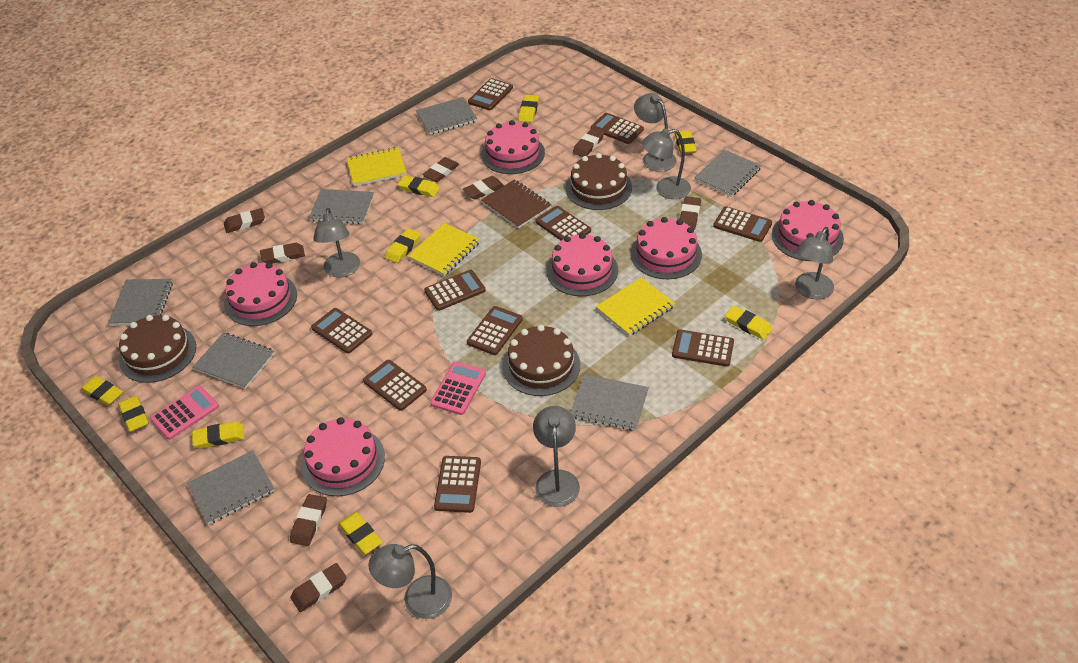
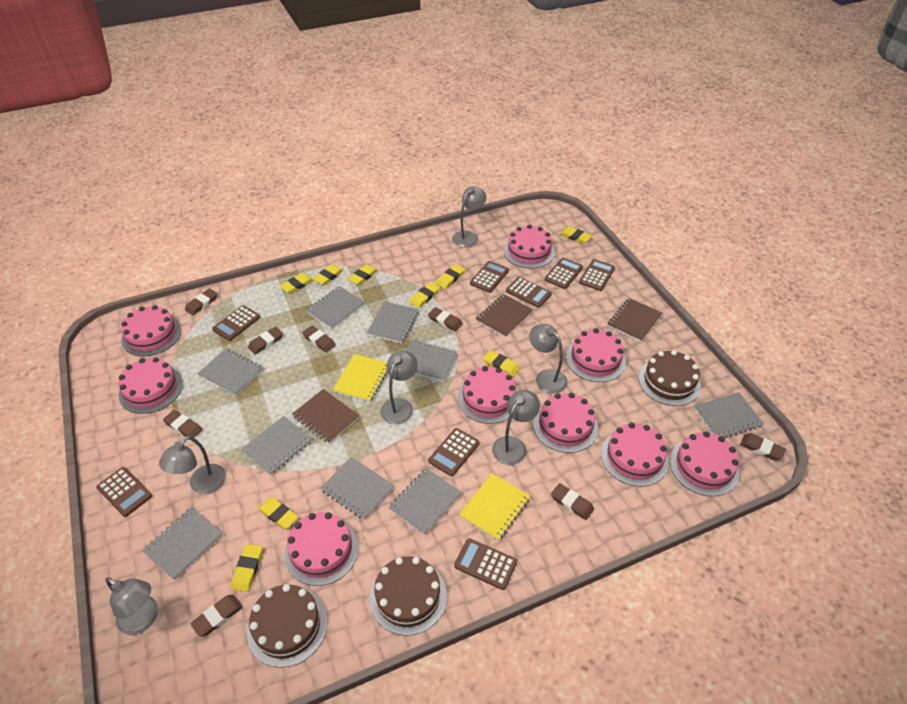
brown calculator: [311,308,372,354] [363,360,427,411] [424,270,486,311] [434,456,481,513] [467,306,523,355] [468,78,513,110] [535,206,591,240] [591,113,644,144] [672,330,734,367] [713,206,772,242] = 10 -> [96,467,152,517] [212,305,260,341] [428,428,479,476] [454,538,517,590] [470,261,509,293] [506,277,552,308] [545,258,583,289] [579,259,615,291] = 8
brown notebook: [481,180,551,229] = 1 -> [292,389,359,444] [476,294,533,338] [607,298,662,342] = 3
grey notebook: [108,279,173,325] [187,450,275,525] [193,332,275,389] [309,189,374,224] [416,97,477,135] [570,374,649,431] [694,149,761,197] = 7 -> [142,507,223,580] [197,348,263,396] [241,416,312,476] [306,286,365,329] [321,457,394,520] [367,302,419,344] [389,468,462,535] [406,340,457,382] [694,392,764,438] = 9
pink cake: [224,262,297,326] [301,417,385,496] [481,120,545,174] [546,233,618,296] [630,217,702,279] [772,200,844,261] = 6 -> [118,357,183,414] [121,305,181,357] [284,512,359,586] [458,366,518,424] [504,225,555,269] [533,393,598,453] [566,328,626,382] [601,423,669,486] [670,431,739,496] = 9
pink calculator: [150,386,219,440] [430,362,486,415] = 2 -> none = 0
yellow notebook: [346,147,407,186] [408,223,480,276] [596,277,675,336] = 3 -> [333,354,388,402] [459,473,530,541] = 2

